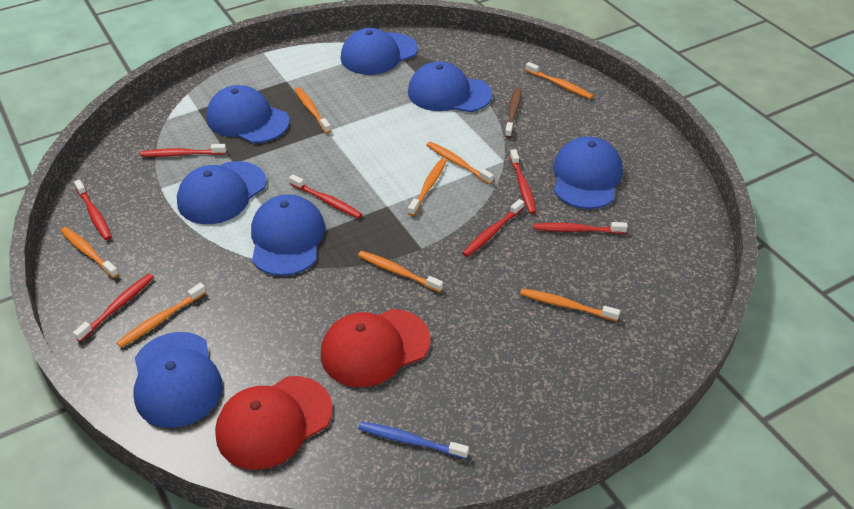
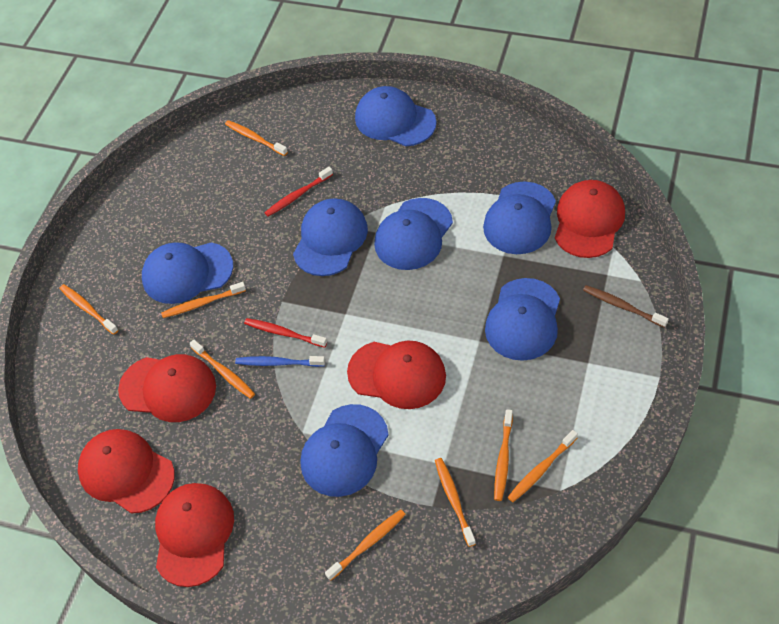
red cap: [215,376,333,470] [321,309,431,387] = 2 -> [78,429,175,513] [118,354,216,422] [155,483,234,587] [347,341,446,409] [555,180,625,258] = 5
red toothbrush: [73,274,154,342] [74,180,112,240] [140,144,226,157] [289,175,362,219] [462,199,524,257] [510,149,536,214] [533,222,628,234] = 7 -> [244,318,327,348] [265,167,333,217] = 2

